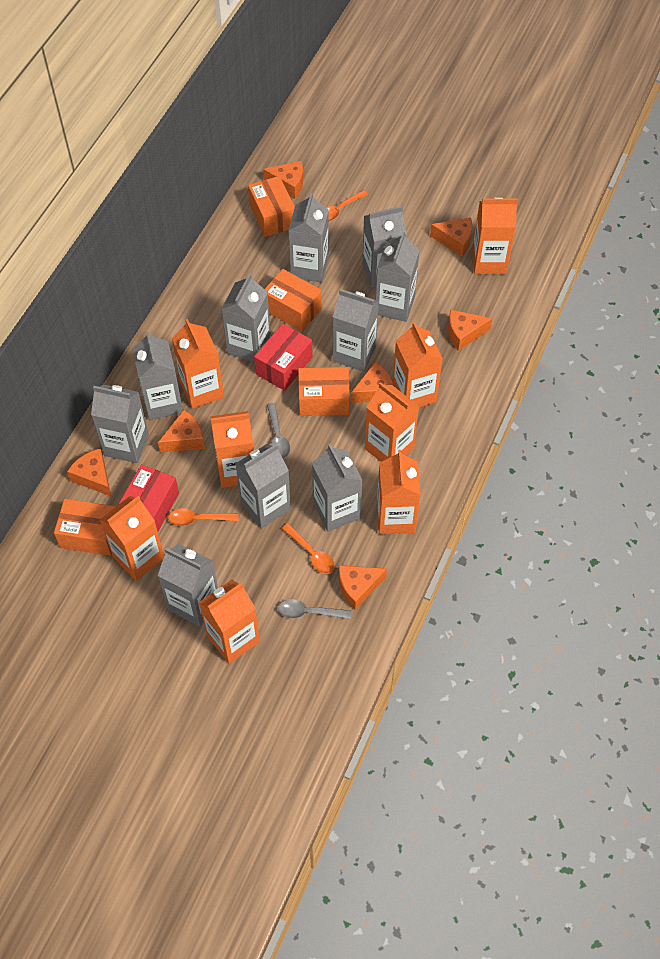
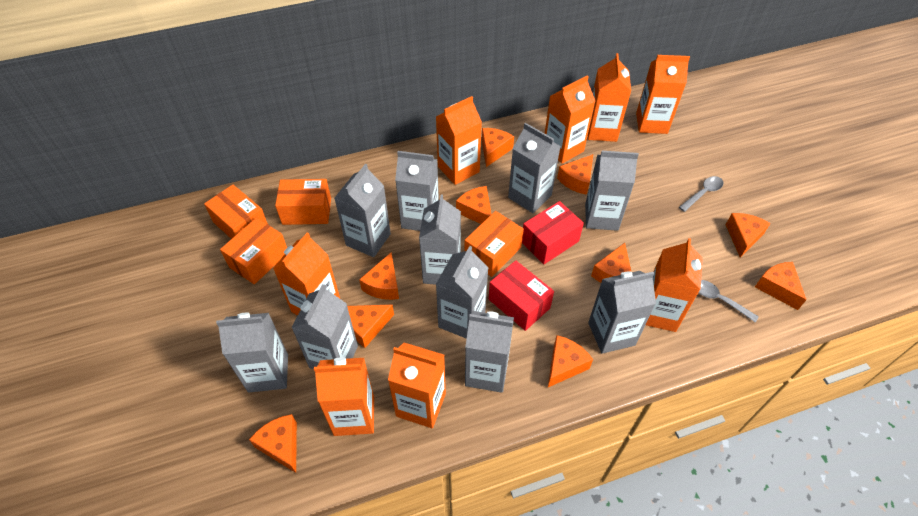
orange cheese: [67,448,111,496] [158,410,205,453] [263,161,303,199] [339,565,387,610] [351,362,395,403] [430,217,472,256] [448,309,493,351] = 7 -> [249,414,297,473] [347,304,394,348] [359,252,399,300] [456,186,491,224] [482,128,514,167] [548,335,593,387] [557,154,593,195] [591,243,631,283] [726,213,771,258] [755,262,806,310] = 10
orange spoon: [168,508,239,526] [282,523,335,574] [326,190,368,221] = 3 -> none = 0

